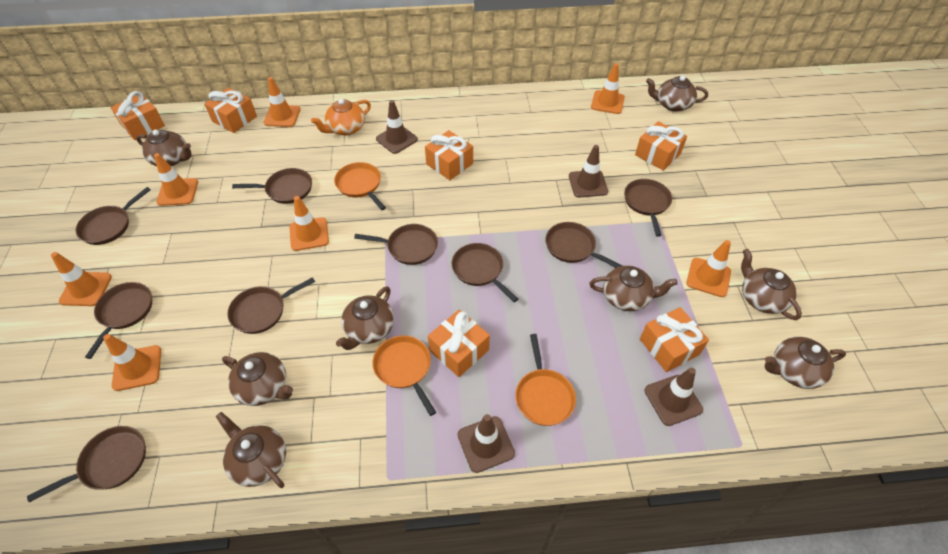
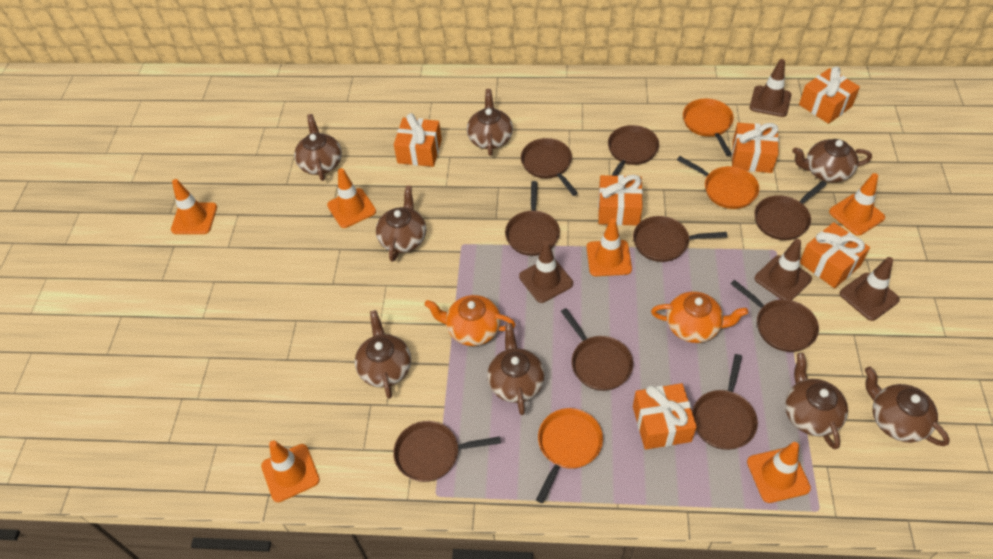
orange teapot: [311,99,371,135] = 1 -> [424,295,516,346] [651,292,748,343] = 2
orange traffic cone: [51,252,112,306] [103,334,161,391] [154,153,198,206] [263,77,300,127] [289,196,329,251] [591,63,625,114] [686,240,731,297] = 7 -> [171,179,217,234] [261,440,320,502] [327,168,376,228] [587,218,632,276] [747,442,811,503] [829,173,885,236] = 6

